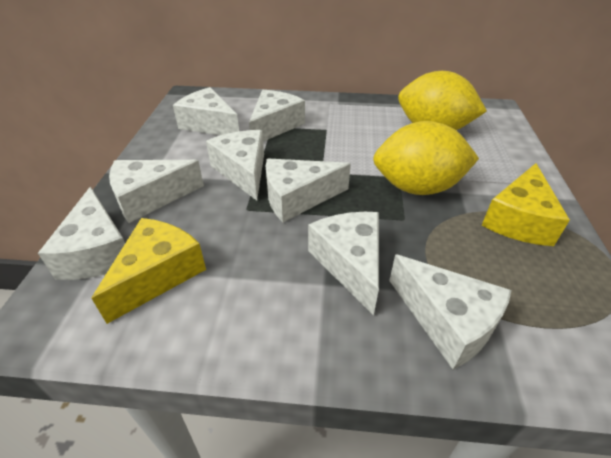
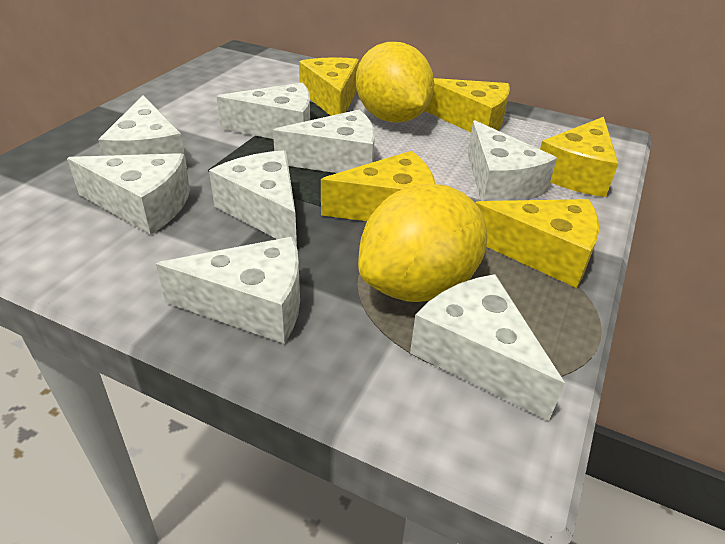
yellow cheese: [92,218,206,324] [481,163,570,246] = 2 -> [299,57,359,116] [321,151,436,221] [425,78,510,133] [475,199,599,288] [540,117,619,197] = 5

